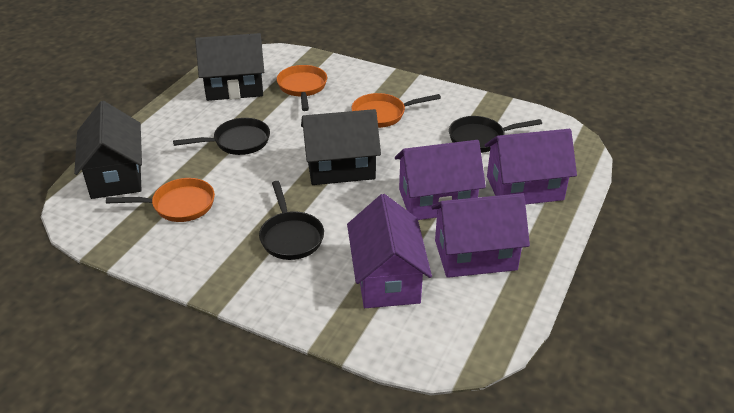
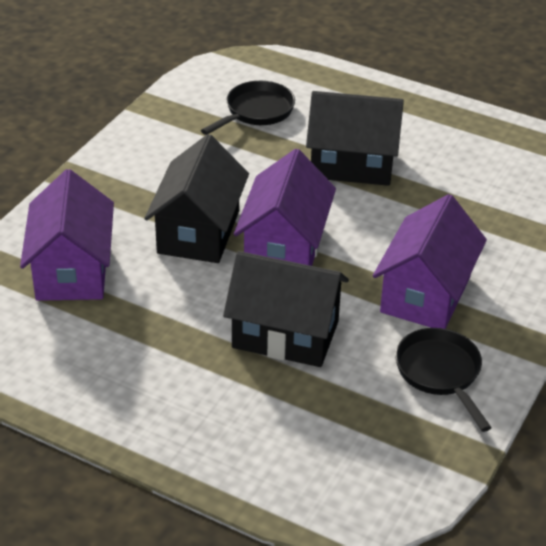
black pan: [173,118,270,155] [259,181,324,260] [449,116,542,153] = 3 -> [201,81,295,135] [395,328,492,432] = 2
orange pan: [106,178,215,222] [277,65,327,111] [351,93,441,128] = 3 -> none = 0
purple house: [347,194,432,308] [395,140,486,220] [431,193,530,278] [485,129,577,205] = 4 -> [20,169,114,301] [234,149,336,266] [373,194,487,329] = 3

